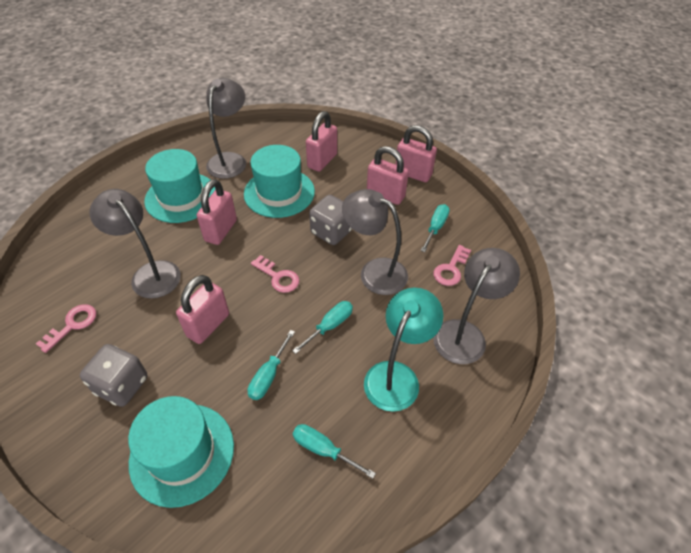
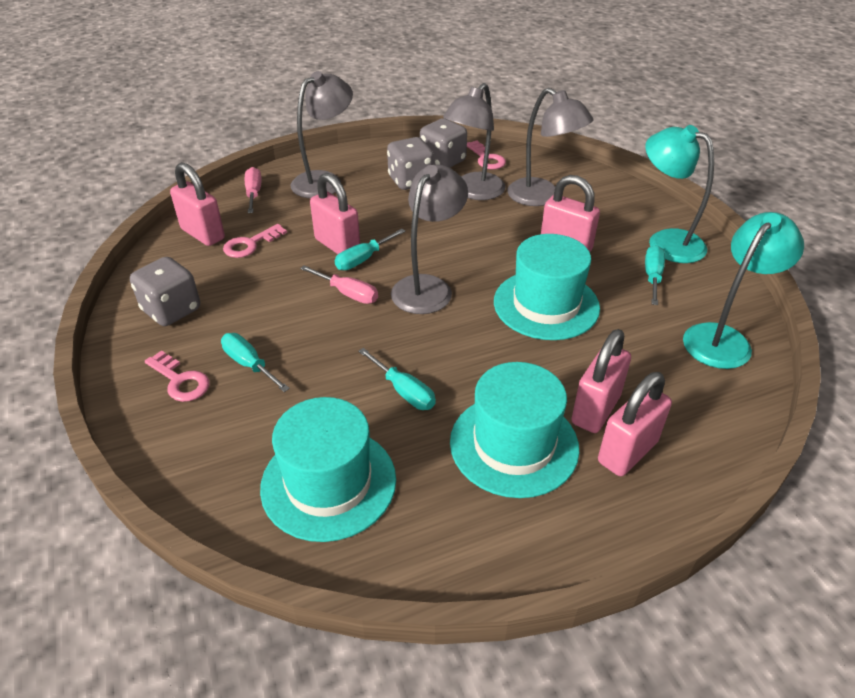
grey dice: [80,344,147,407] [309,195,352,245] = 2 -> [130,257,200,326] [387,137,434,190] [420,118,467,168] = 3
pink screwdriver: none = 0 -> [245,167,262,213] [300,265,378,304] = 2
turquoise lamp: [364,288,443,412] = 1 -> [645,125,714,263] [683,212,804,369] = 2

